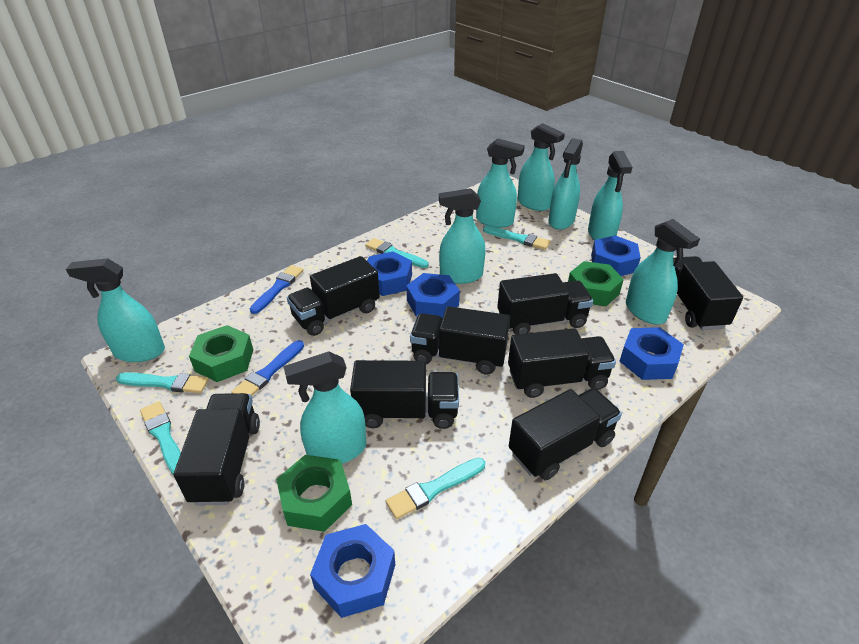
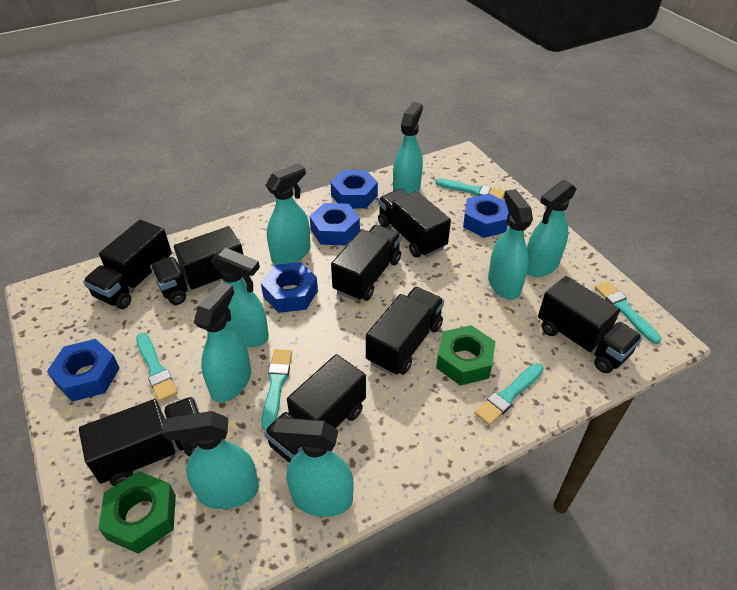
blue brush: [231,340,304,396] [250,265,303,314] = 2 -> none = 0
green nut: [189,325,253,382] [276,455,352,532] [568,261,624,306] = 3 -> [99,471,176,554] [436,325,496,386] = 2

